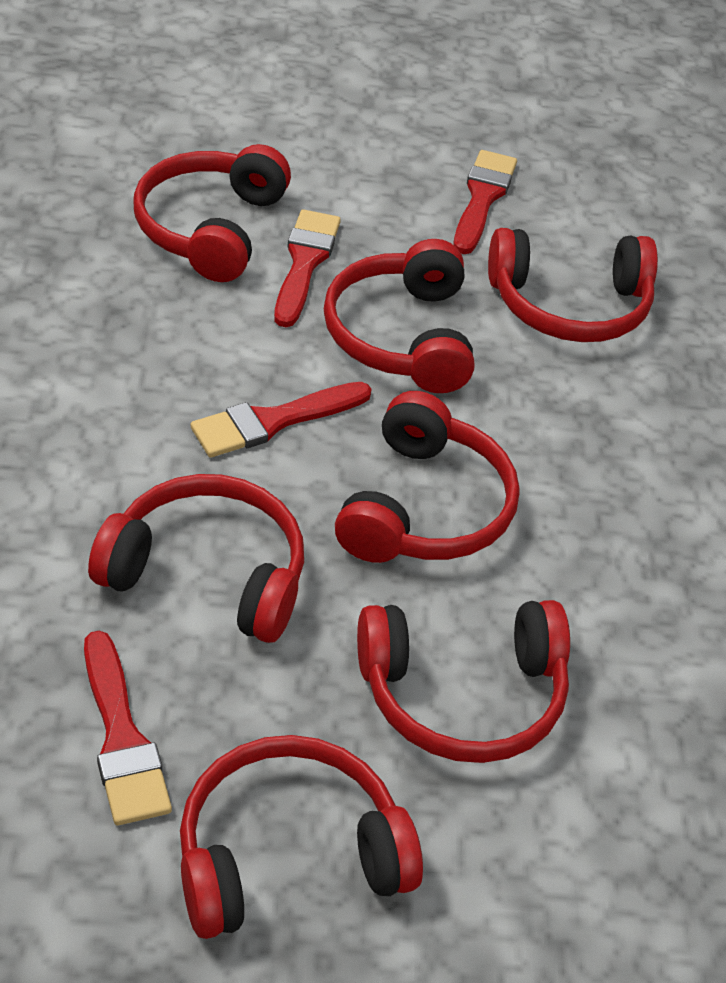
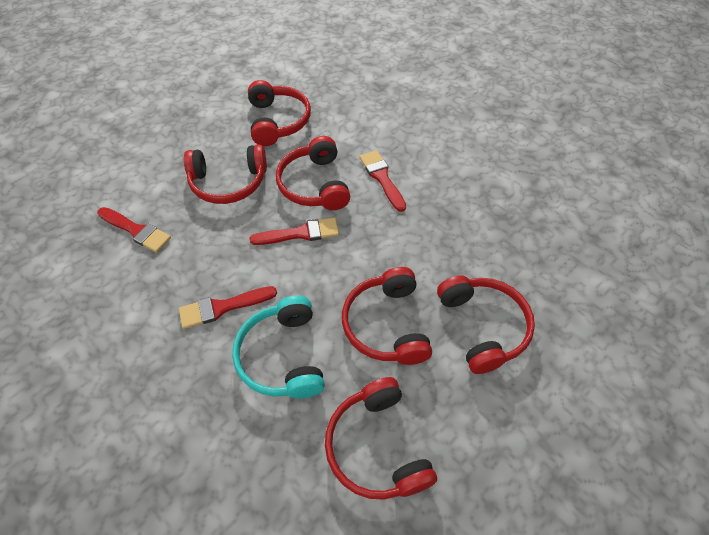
red headphones: [88,474,304,643] [133,144,291,282] [180,735,423,939] [324,239,474,393] [335,391,520,563] [357,600,570,763] [488,228,658,342] = 7 -> [184,144,267,204] [248,80,311,146] [276,136,350,210] [325,377,437,500] [342,267,432,365] [437,275,535,374] = 6
turquoise headphones: none = 0 -> [232,295,325,399] = 1

